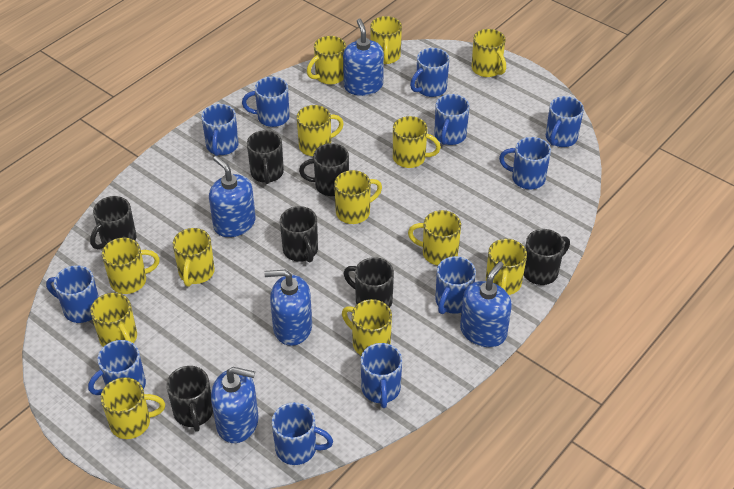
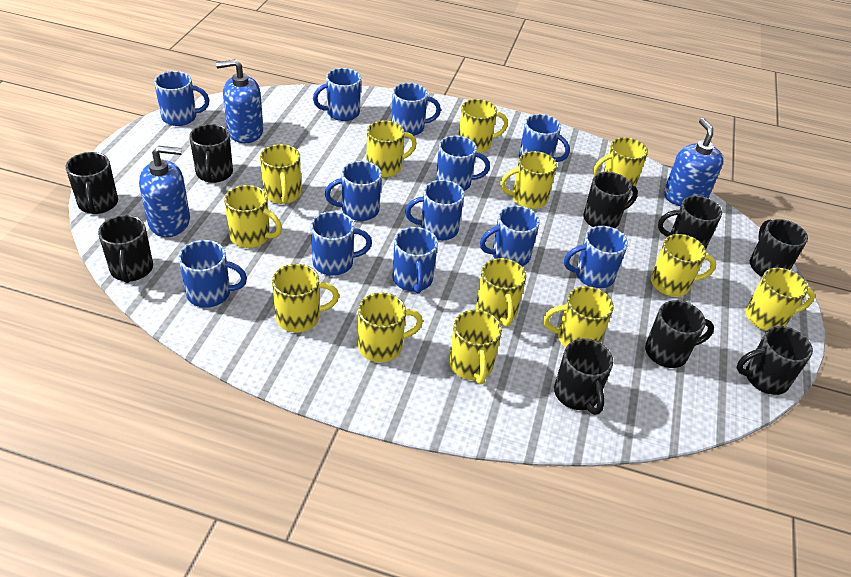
black mug: [90,196,136,249] [166,366,213,432] [247,130,284,184] [280,206,318,262] [299,143,349,196] [344,257,394,308] [524,229,570,285] = 7 -> [66,152,118,214] [98,215,153,283] [189,124,233,183] [554,338,613,415] [583,172,638,228] [645,300,714,368] [658,196,722,249] [737,326,813,395] [750,219,808,276] = 9
blue mug: [46,265,99,323] [88,340,146,395] [201,104,239,156] [242,77,290,127] [272,402,333,465] [361,343,402,408] [410,48,449,97] [434,94,470,145] [435,256,476,314] [499,137,551,189] [546,96,584,147] = 11 -> [154,71,210,126] [178,240,247,308] [311,211,372,276] [313,68,361,121] [325,161,382,221] [392,83,441,136] [393,227,438,293] [405,180,464,241] [436,135,490,191] [480,205,540,266] [519,114,570,162] [564,226,628,288] = 12
blue soap dispenser: [209,156,256,237] [211,367,259,443] [264,270,312,346] [343,19,384,96] [460,261,512,347] = 5 -> [139,146,190,237] [216,59,263,143] [664,118,724,206] = 3

